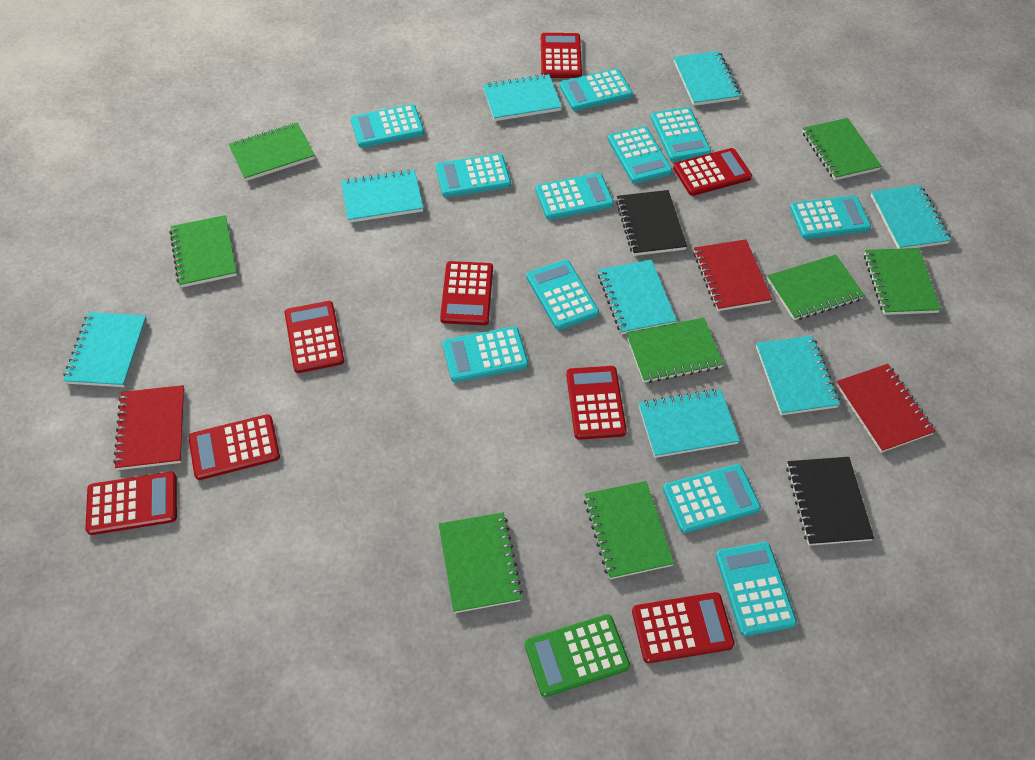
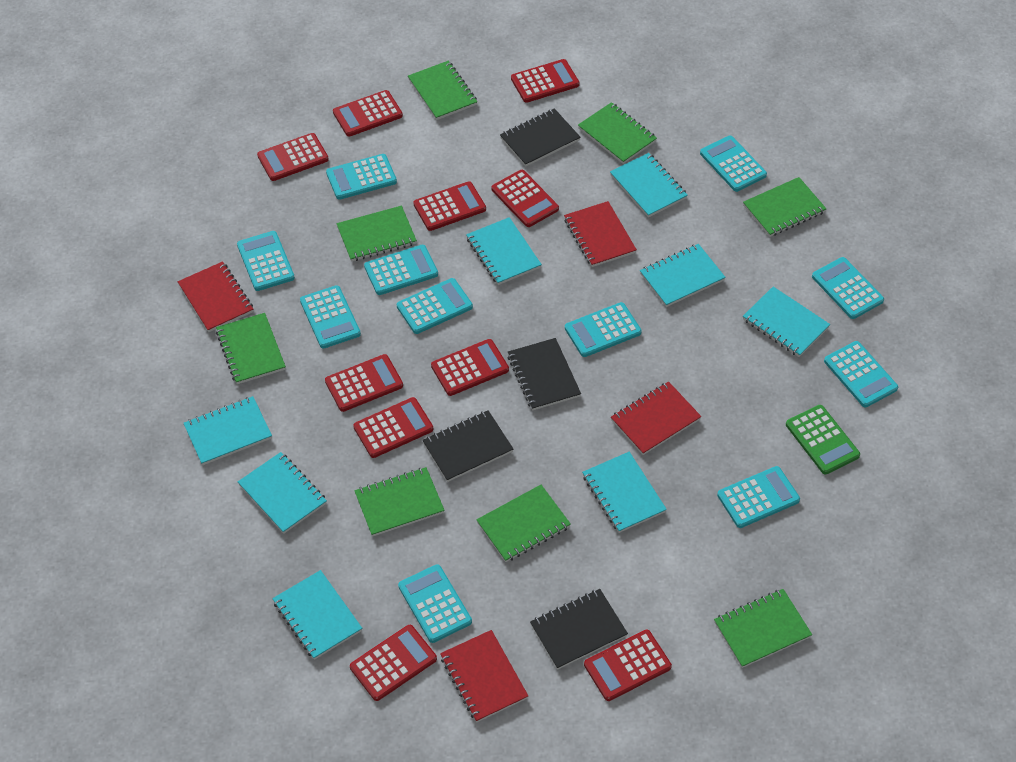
black notebook: [616,190,687,256] [786,457,874,546] = 2 -> [422,410,513,482] [500,108,581,167] [508,338,581,410] [530,589,628,670] = 4
red calculator: [85,471,177,535] [188,414,280,480] [285,301,344,373] [440,261,493,325] [541,33,582,78] [566,366,627,440] [632,592,735,663] [673,148,752,196] = 8 -> [257,133,329,181] [325,354,403,412] [333,90,403,137] [350,625,437,701] [353,397,433,458] [414,181,486,231] [431,339,509,396] [492,170,559,227] [511,59,580,103] [584,630,672,701] = 10
red notebook: [113,385,185,470] [693,239,772,311] [836,364,935,453] = 3 -> [178,262,253,332] [440,630,528,722] [564,201,637,267] [611,381,701,455] = 4

